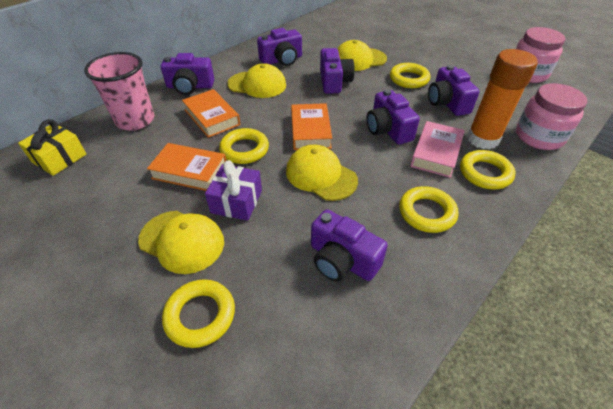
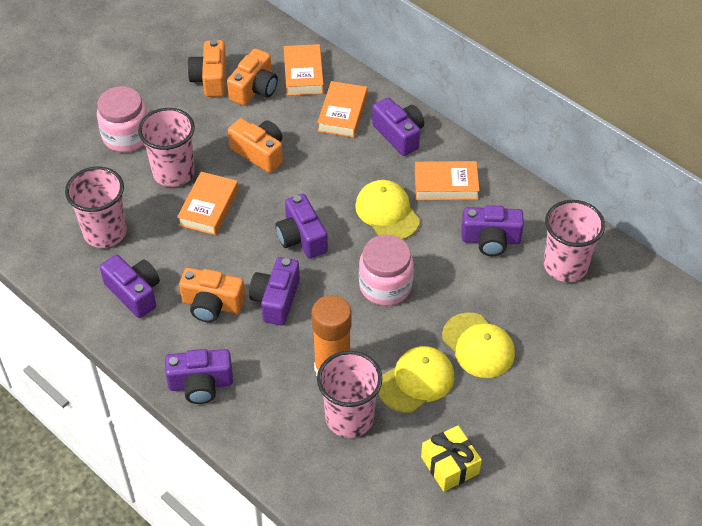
orange book: [147,143,226,191] [182,89,240,138] [291,103,332,150] = 3 -> [177,172,239,235] [284,44,324,96] [317,81,367,138] [415,161,480,200] = 4
orange camera: none = 0 -> [179,268,245,323] [187,39,226,97] [227,48,278,106] [228,118,283,173] = 4
pink book: [410,121,465,178] = 1 -> none = 0
pink cup: [84,52,154,130] = 1 -> [65,166,127,248] [138,108,195,187] [317,351,382,438] [544,200,605,282] = 4
purple gift: [205,160,262,221] = 1 -> none = 0
yellow cap: [138,211,224,274] [227,63,286,98] [286,145,358,201] [337,40,387,71] = 4 -> [355,180,420,240] [378,346,454,413] [442,312,515,378] = 3
yellow ring: [162,279,235,348] [219,128,269,164] [390,63,430,88] [399,186,458,233] [460,150,515,190] = 5 -> none = 0

